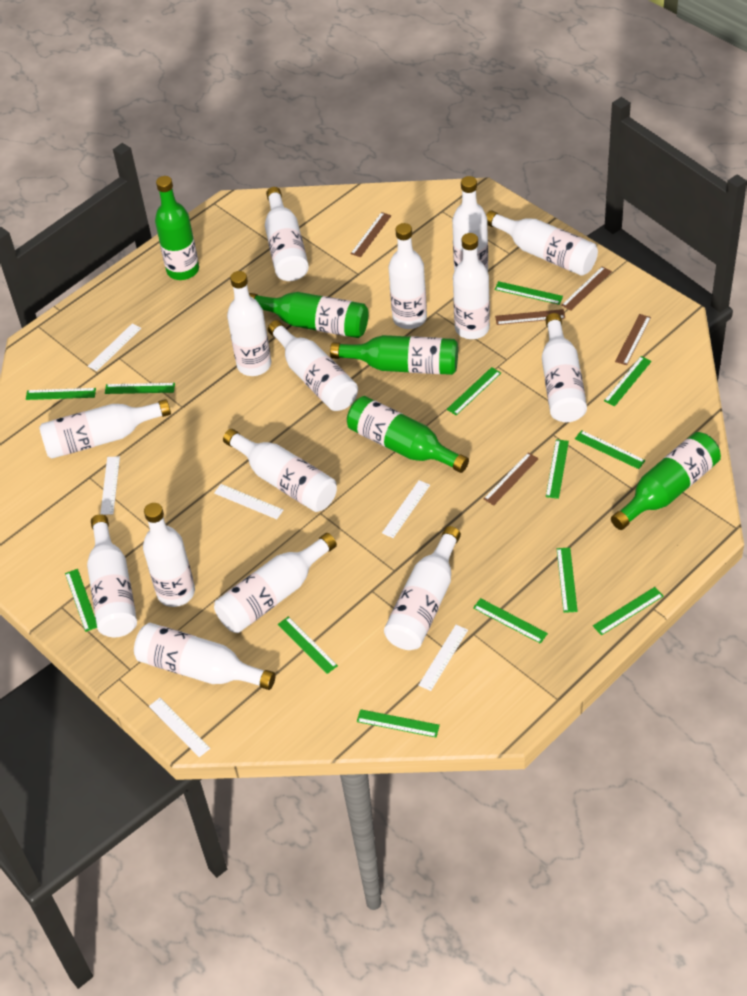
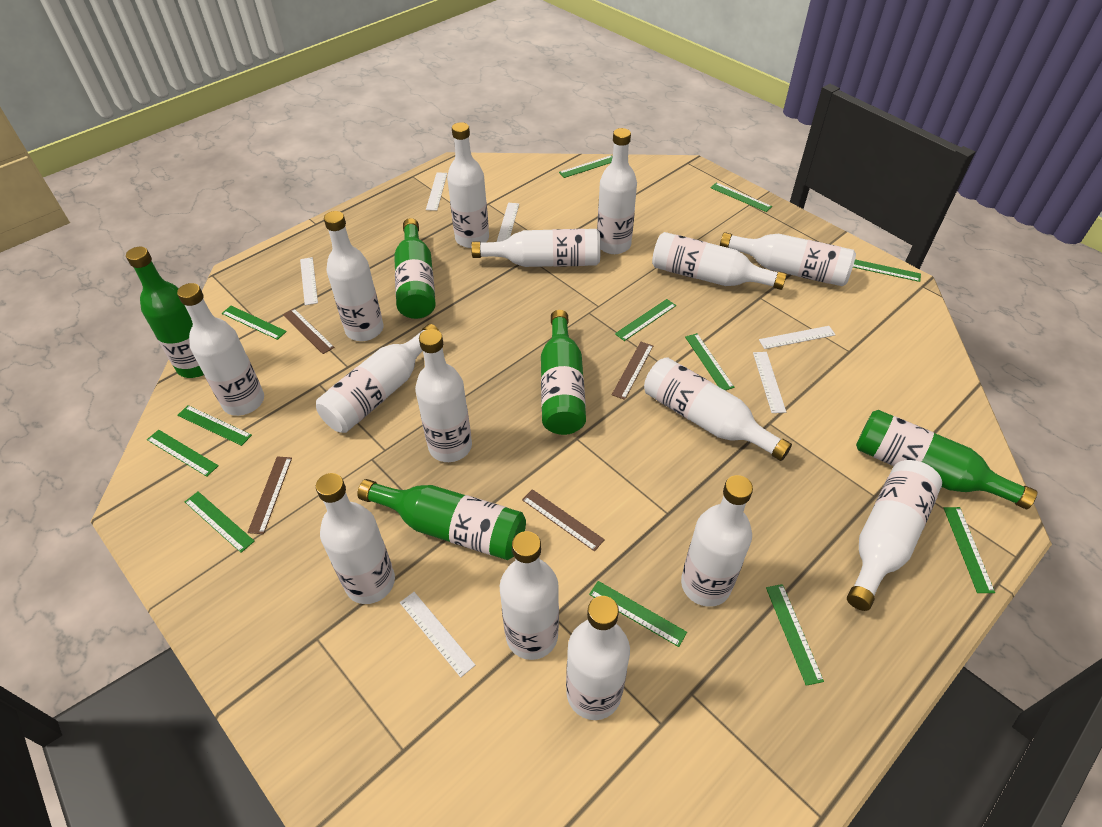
brown ruler: [350,212,392,257] [484,452,539,505] [495,309,565,325] [561,266,612,311] [615,314,651,365] = 5 -> [247,457,292,534] [283,309,335,354] [522,489,605,551] [612,342,653,400] = 4
green ruler: [26,388,96,400] [65,569,97,632] [105,383,175,394] [278,617,338,674] [357,709,440,737] [447,367,501,415] [473,598,548,644] [495,281,563,305] [546,439,569,499] [557,548,578,613] [575,430,646,469] [593,587,664,635] [604,356,652,406] = 13 -> [147,430,219,477] [177,405,252,446] [185,491,255,553] [222,306,287,340] [559,155,613,178] [589,581,687,647] [615,299,676,341] [685,333,734,390] [710,183,772,212] [766,584,824,686] [853,259,921,282] [944,507,995,593] = 12

